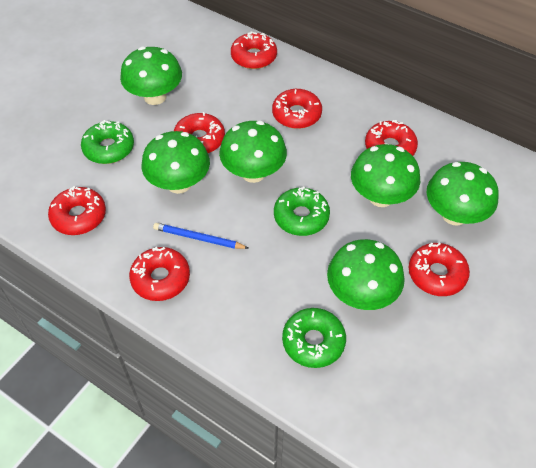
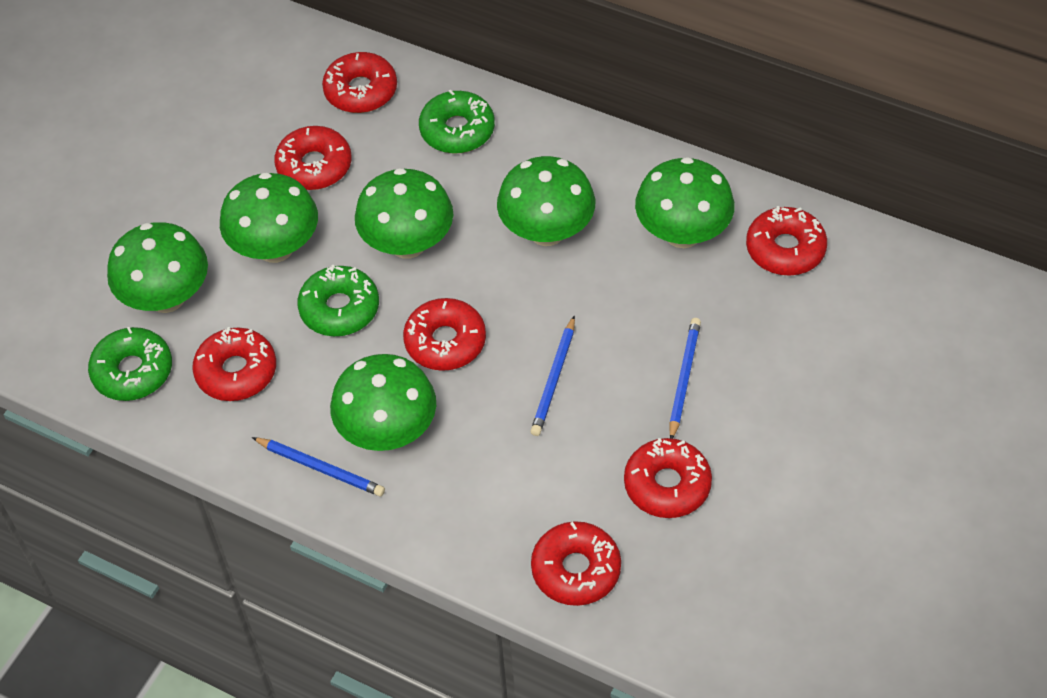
blue pencil: [153,223,249,249] = 1 -> [252,437,385,497] [530,315,575,436] [669,318,701,439] = 3

